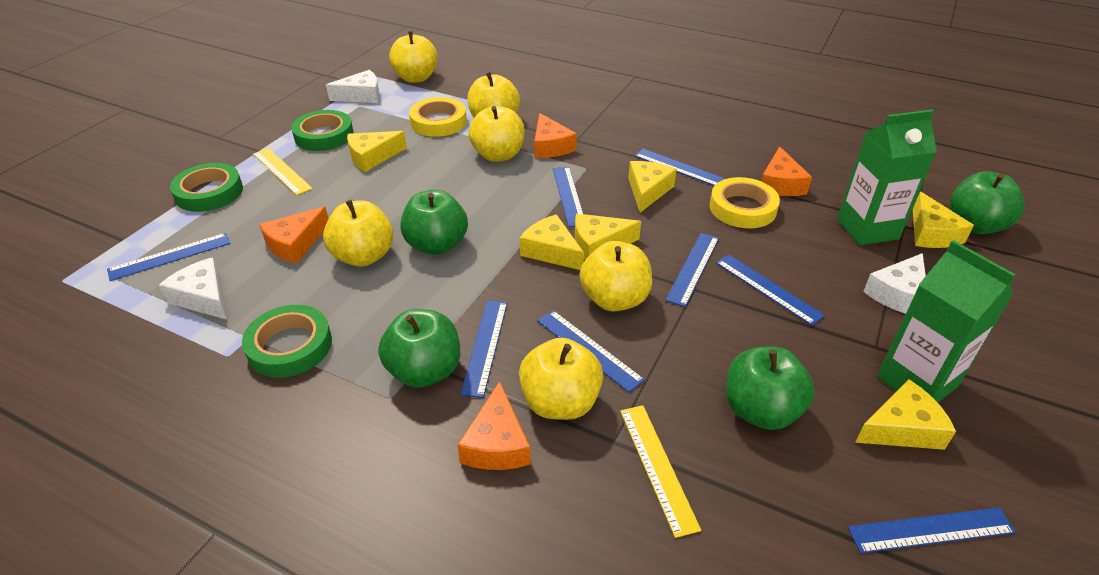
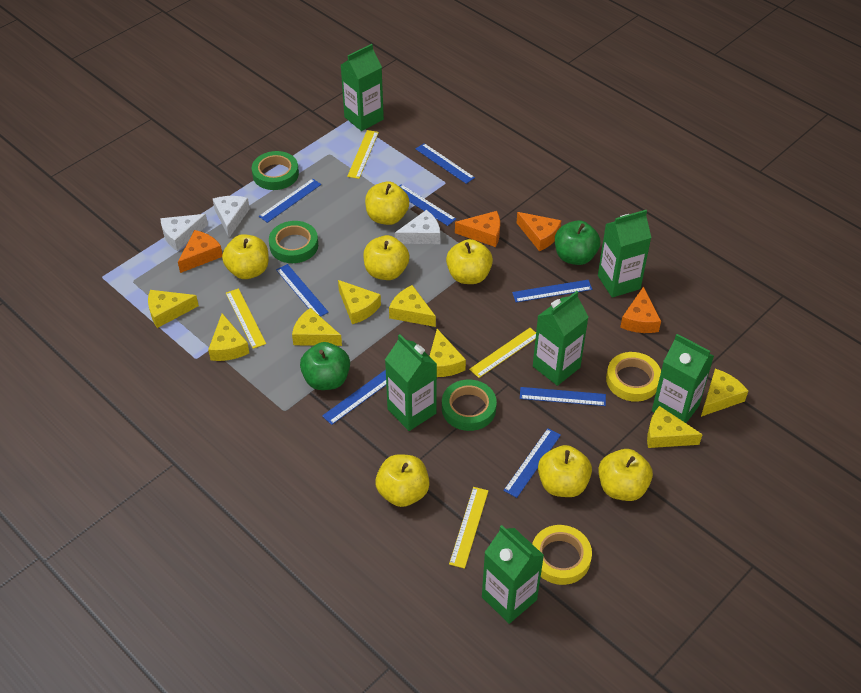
green apple: [378,309,460,388] [400,190,468,255] [726,346,815,430] [950,171,1024,234] = 4 -> [300,342,350,390] [555,220,600,265] = 2
green carton: [837,110,937,246] [877,240,1016,403] = 2 -> [341,44,384,131] [385,334,437,431] [482,525,544,624] [533,291,588,386] [598,210,651,298] [652,334,714,423] = 6
yellow apple: [323,200,394,267] [389,31,438,83] [468,72,520,117] [468,106,525,162] [519,338,603,420] [580,241,652,312] = 6 -> [222,234,269,279] [363,235,410,280] [365,182,409,225] [375,454,430,507] [446,239,493,284] [538,445,592,497] [598,449,653,501] = 7
yellow cheese: [347,131,407,172] [520,214,584,270] [575,214,641,260] [628,161,677,213] [855,379,956,450] [913,192,974,248] = 6 -> [148,290,199,328] [208,313,249,361] [292,308,342,346] [338,280,381,324] [389,285,436,327] [429,329,466,377] [647,406,703,448] [701,369,748,417] = 8
yellow ruler: [253,148,313,195] [620,405,701,538] = 2 -> [226,289,266,349] [347,130,379,179] [449,487,488,569] [469,328,536,378] = 4

